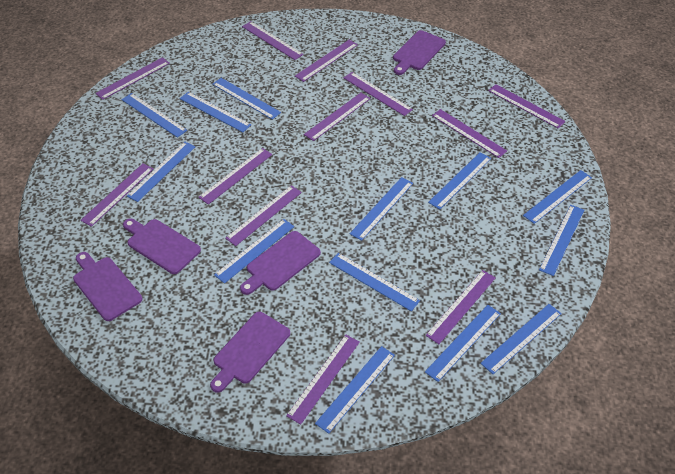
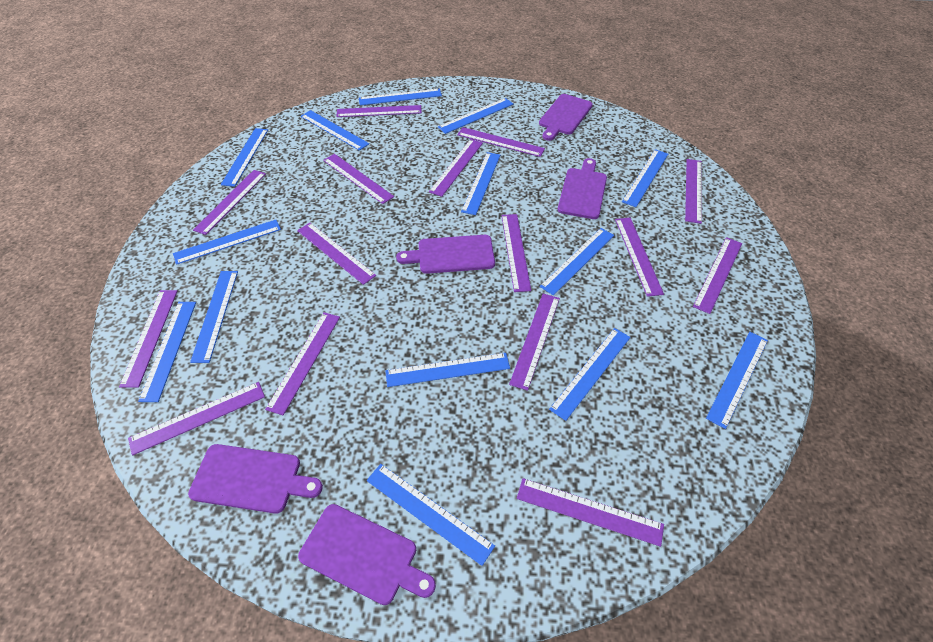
blue ruler: [122,93,187,138] [127,142,195,202] [180,92,251,132] [212,78,281,120] [214,219,294,284] [315,346,395,434] [329,253,420,311] [350,177,413,241] [425,305,501,382] [428,152,491,209] [480,304,562,374] [523,170,592,224] [539,205,584,276] = 13 -> [138,302,196,402] [173,220,281,265] [190,271,238,363] [221,128,268,187] [301,110,369,151] [359,89,442,105] [367,464,495,566] [385,353,510,387] [438,98,513,134] [461,152,500,215] [540,228,614,295] [549,328,631,421] [622,149,668,207] [706,332,768,429] = 14
purple ruler: [81,163,154,227] [95,57,170,100] [198,148,272,205] [225,185,302,246] [242,21,304,60] [286,335,360,425] [295,40,358,82] [304,93,371,141] [344,72,413,116] [426,270,496,344] [432,109,507,158] [488,84,566,129] = 12 -> [119,290,178,388] [128,382,265,456] [193,170,266,235] [265,312,340,415] [297,223,376,285] [323,154,394,204] [336,105,422,117] [429,139,483,197] [457,127,545,157] [502,214,531,292] [509,294,560,391] [517,478,664,547] [615,218,664,297] [685,159,702,224] [693,237,742,314] = 15

